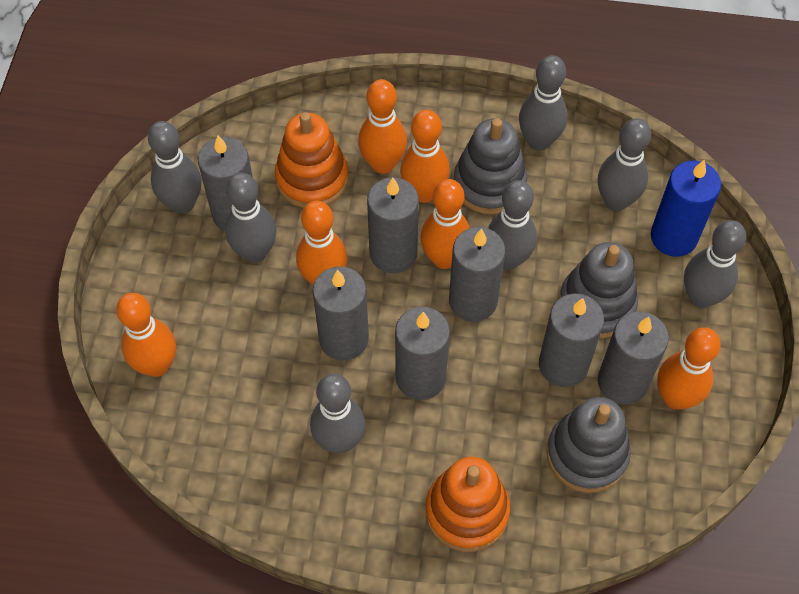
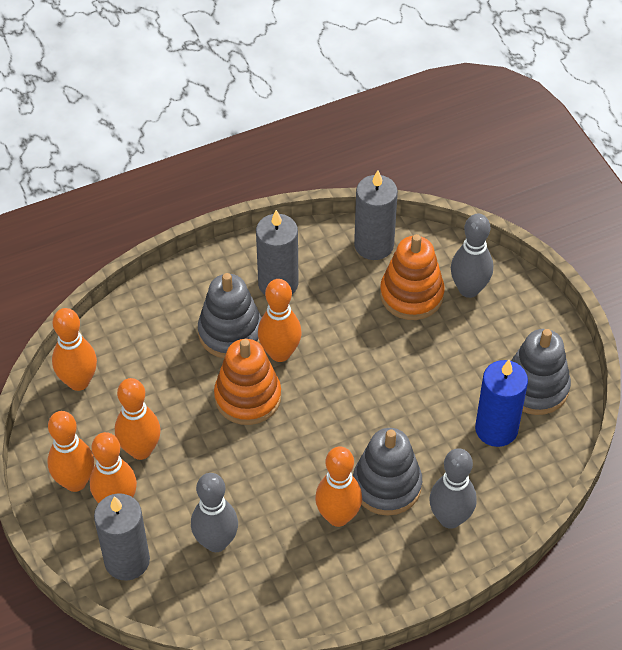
grey bowling pin: [148,121,201,214] [225,173,276,263] [310,374,365,453] [488,180,537,270] [519,55,567,151] [598,118,651,211] [684,220,746,308] = 7 -> [191,473,238,552] [429,448,477,529] [451,214,493,298] = 3
grey candle: [198,135,253,231] [313,266,369,361] [367,177,419,273] [395,307,450,400] [449,227,505,322] [539,293,604,387] [598,311,669,405] = 7 -> [94,493,150,581] [256,210,299,295] [354,170,398,260] = 3

